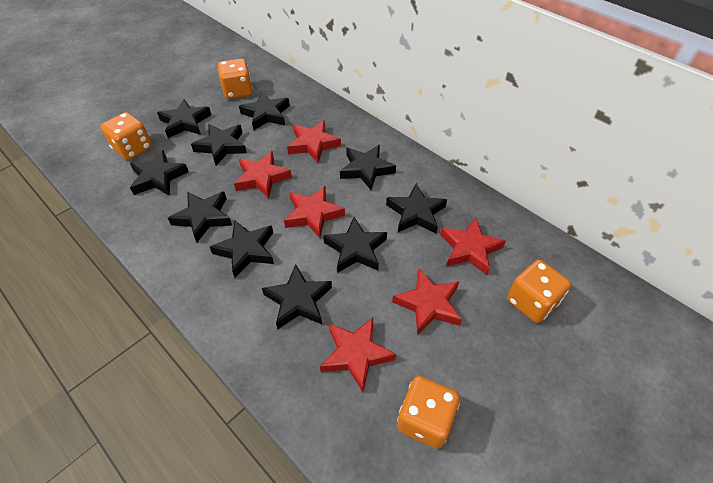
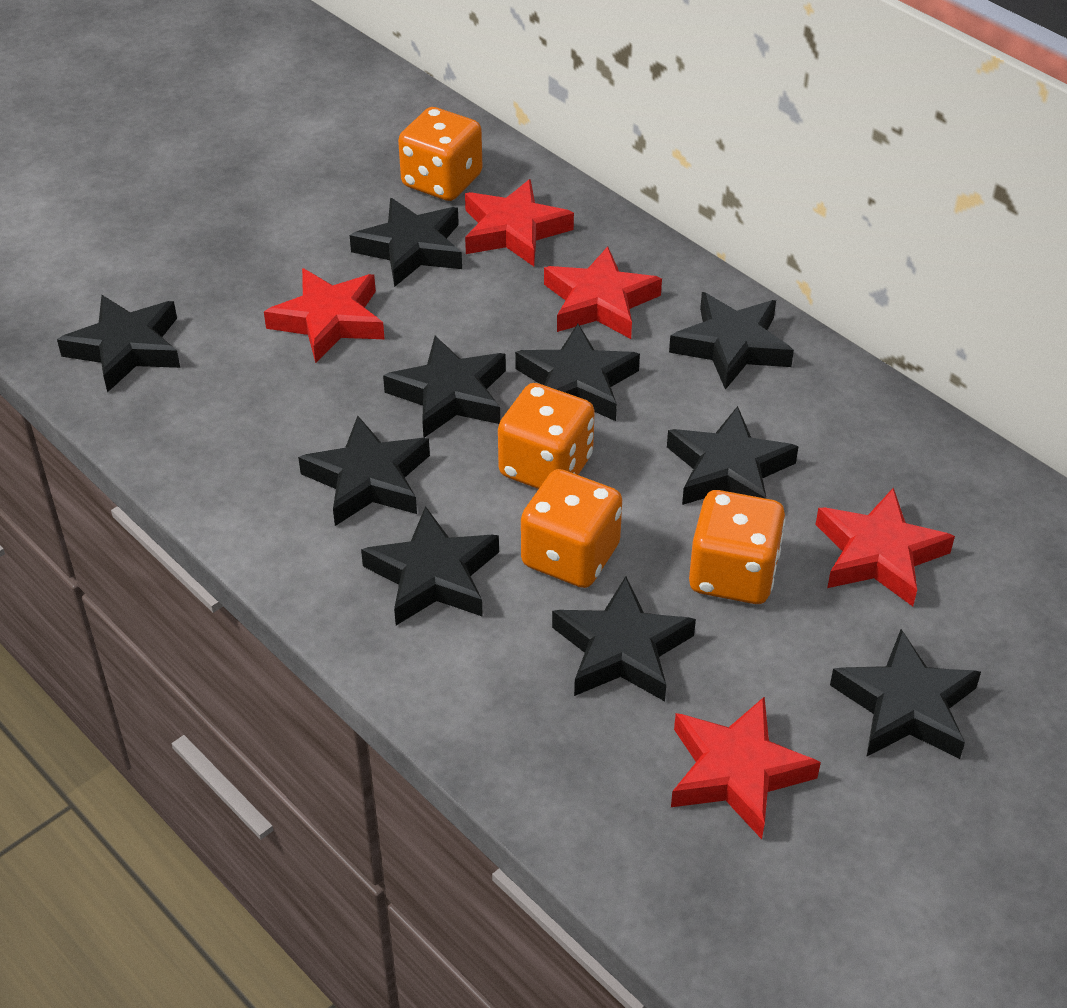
red star: [234,151,292,198] [284,186,345,238] [287,120,341,163] [320,318,396,392] [392,268,462,335] [440,218,506,275] = 6 -> [264,268,385,363] [465,179,574,266] [544,247,662,339] [671,696,821,839] [815,487,955,606] = 5

